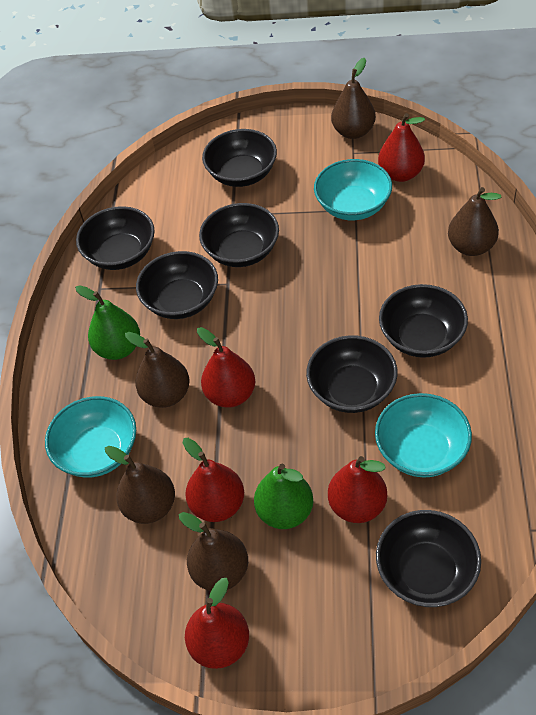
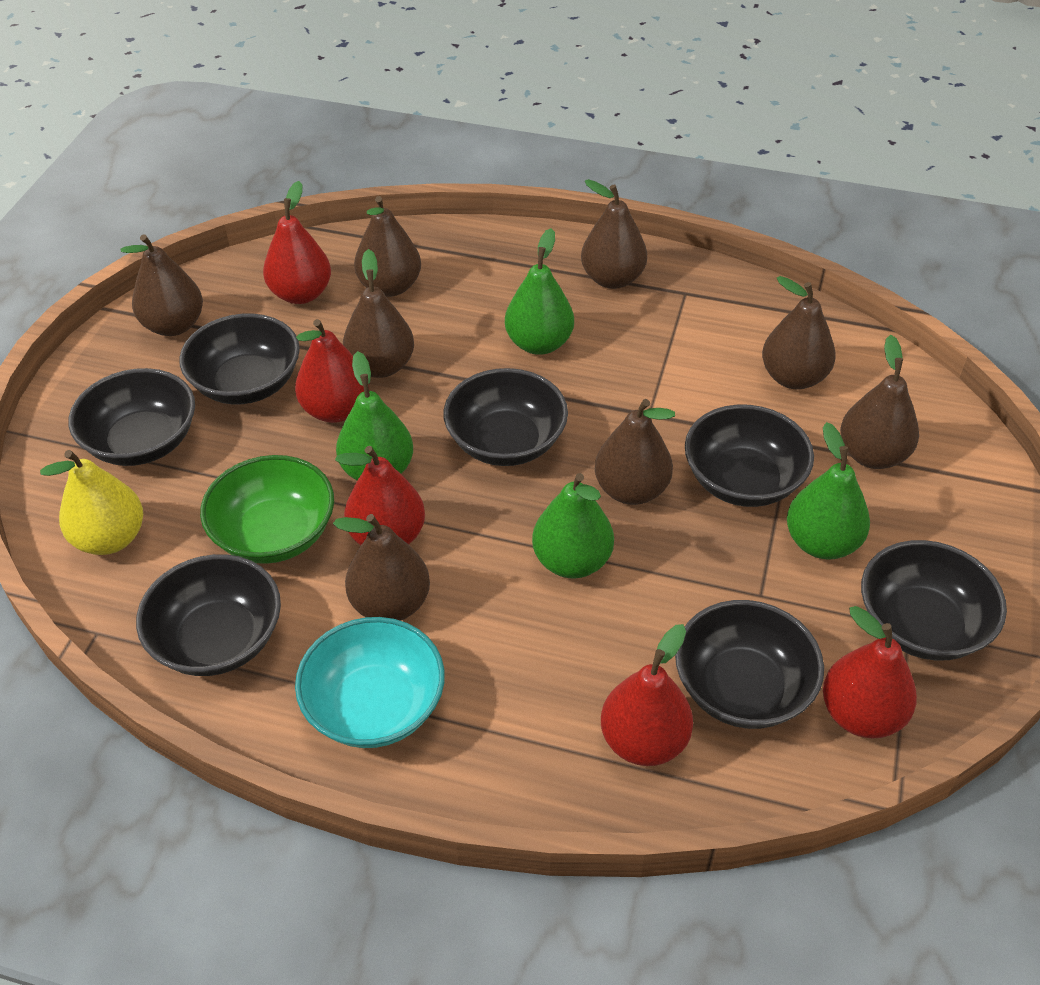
brown pear: [105,446,175,524] [125,332,190,408] [179,512,248,591] [331,58,376,139] [448,187,501,256] = 5 -> [120,234,203,336] [333,514,430,621] [343,249,414,378] [354,196,421,297] [581,179,647,289] [595,399,675,505] [762,276,836,389] [840,335,919,469] = 8
green bowl: none = 0 -> [200,455,334,564] = 1
green pear: [75,285,140,360] [254,464,313,529] = 2 -> [336,351,413,480] [505,228,574,355] [532,473,614,578] [787,422,870,560] = 4
turquoise bowl: [45,396,136,478] [314,159,392,220] [375,393,472,478] = 3 -> [295,617,445,748] = 1
yellow pear: none = 0 -> [40,450,143,555] = 1

